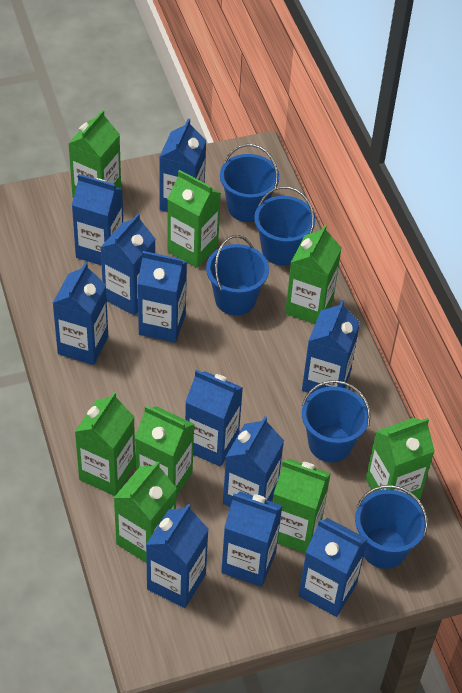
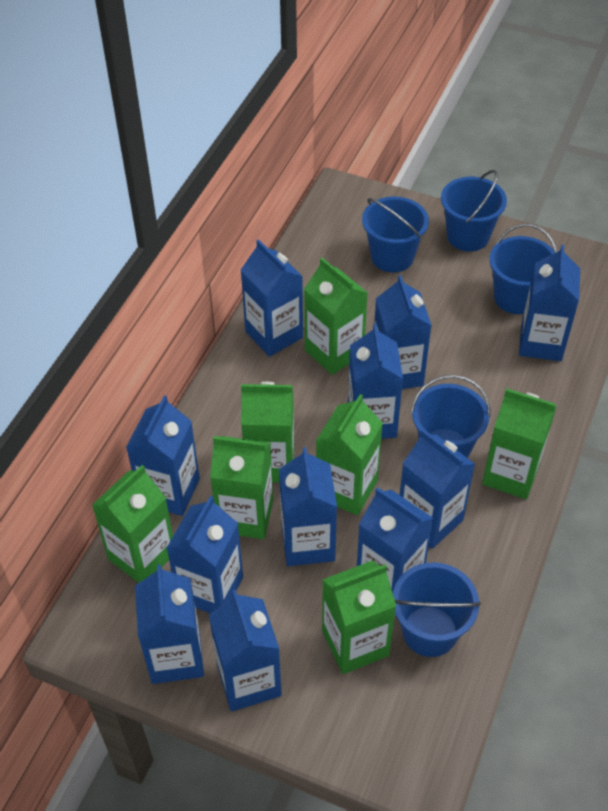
green carton: [68,110,121,198] [75,392,135,496] [114,461,177,563] [135,405,194,497] [167,170,221,268] [273,459,331,553] [285,224,342,324] [366,418,435,499] = 8 -> [92,465,173,583] [210,436,273,539] [241,382,294,483] [304,258,368,375] [316,394,383,515] [322,560,396,674] [482,388,557,499] = 7

